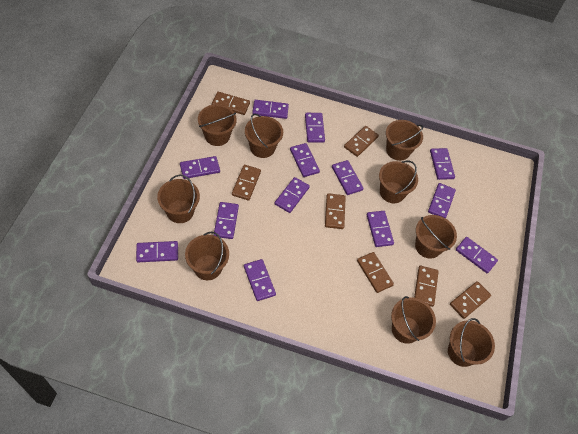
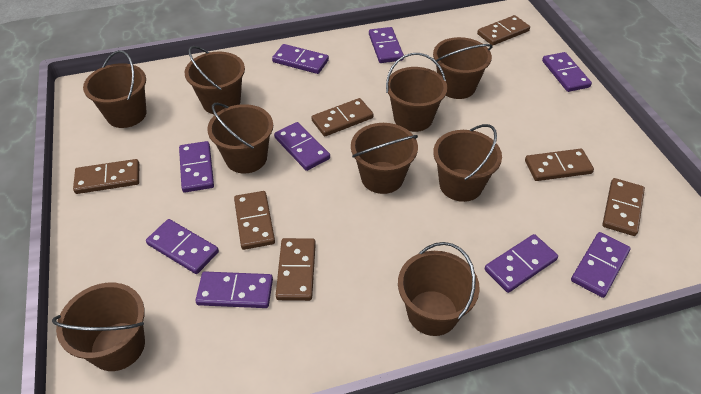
purple domino: [136,241,178,262] [180,156,220,179] [214,202,239,239] [244,259,276,301] [252,100,289,119] [275,177,310,213] [290,143,320,177] [305,113,325,143] [332,160,364,195] [367,211,394,247] [428,183,456,218] [430,148,455,180] [456,237,498,273] = 13 -> [146,219,219,274] [179,141,214,192] [195,272,273,308] [272,44,329,74] [274,122,330,171] [369,27,404,63] [485,234,558,293] [542,52,592,92] [571,232,631,298] = 9

